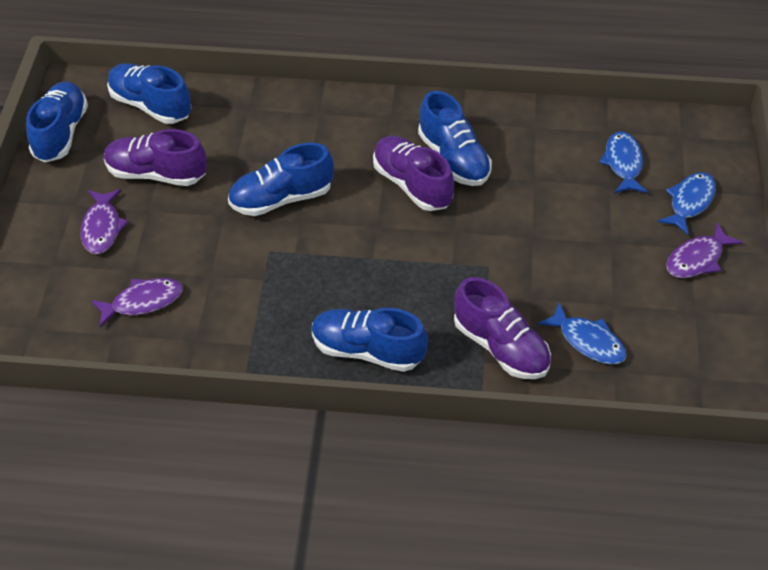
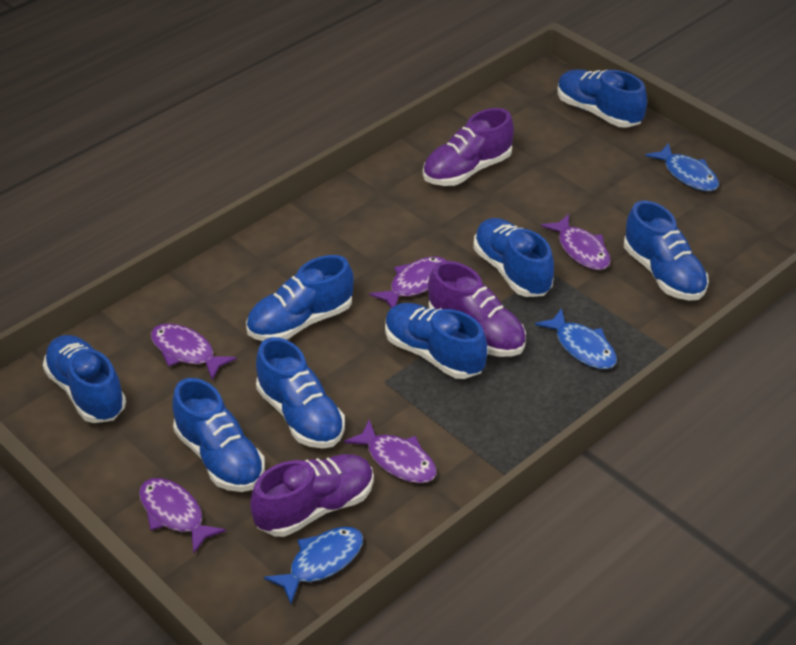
blue shoe: [26,81,88,163] [107,63,192,124] [228,143,334,216] [312,308,428,372] [418,91,492,186] = 5 -> [43,335,126,423] [172,378,265,492] [246,255,354,341] [256,337,345,449] [385,303,487,379] [473,218,554,297] [558,69,647,128] [624,200,709,301] = 8
purple fish: [81,189,128,254] [91,278,183,327] [667,223,743,278] = 3 -> [139,478,226,553] [151,323,237,380] [344,419,437,483] [369,256,446,308] [541,214,611,270] = 5

